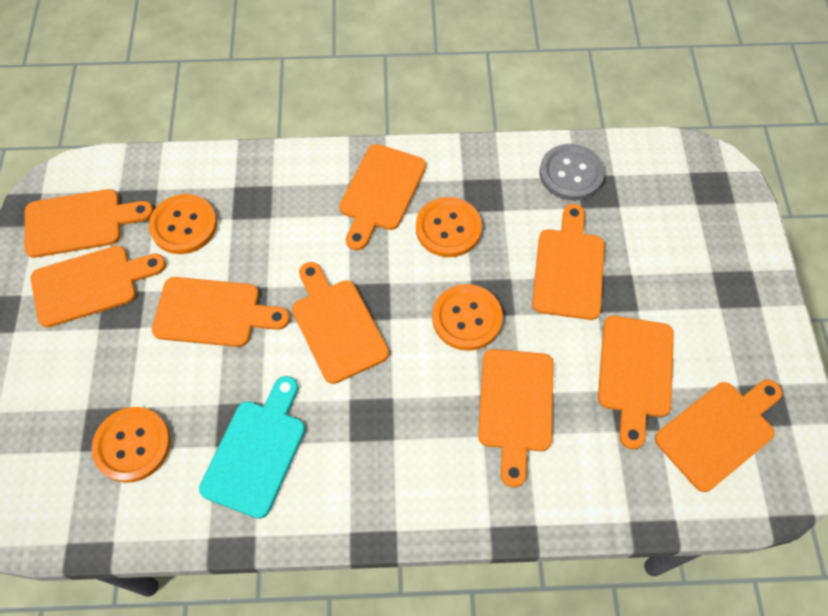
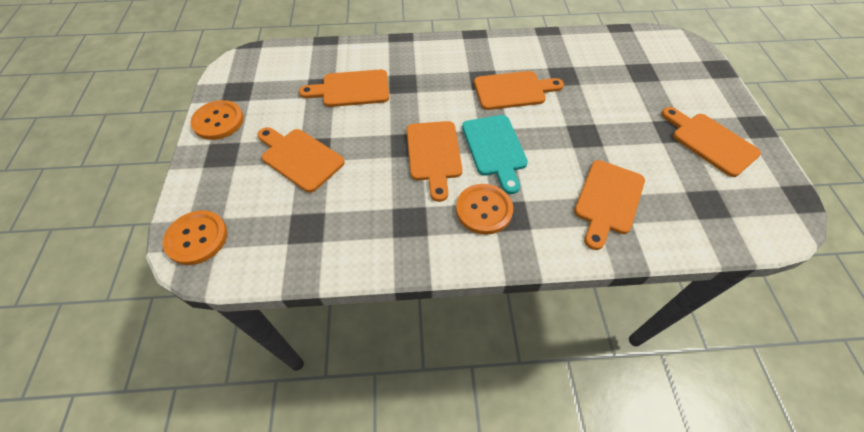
grey button: [539,144,605,201] = 1 -> none = 0
orange button: [91,407,171,483] [149,194,217,254] [416,197,482,257] [432,284,503,351] = 4 -> [162,210,227,265] [191,100,244,140] [456,184,513,235] = 3
orange cutting board: [24,189,154,258] [31,246,166,328] [152,277,290,347] [292,262,389,384] [339,144,426,250] [478,349,554,488] [532,204,605,320] [598,316,674,449] [655,380,782,492] = 9 -> [257,127,345,193] [299,69,389,107] [407,121,462,202] [474,71,564,110] [574,160,645,250] [661,107,761,177] = 6

